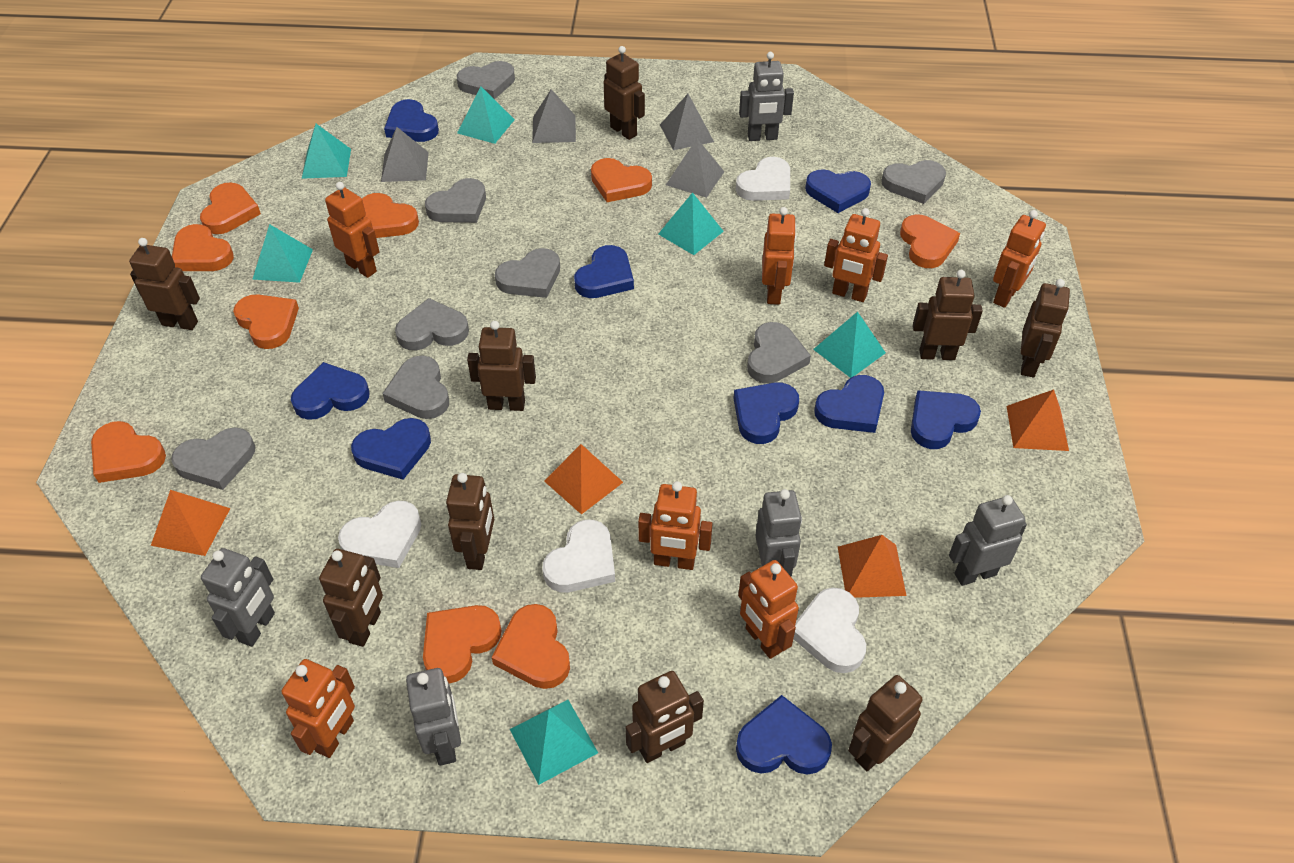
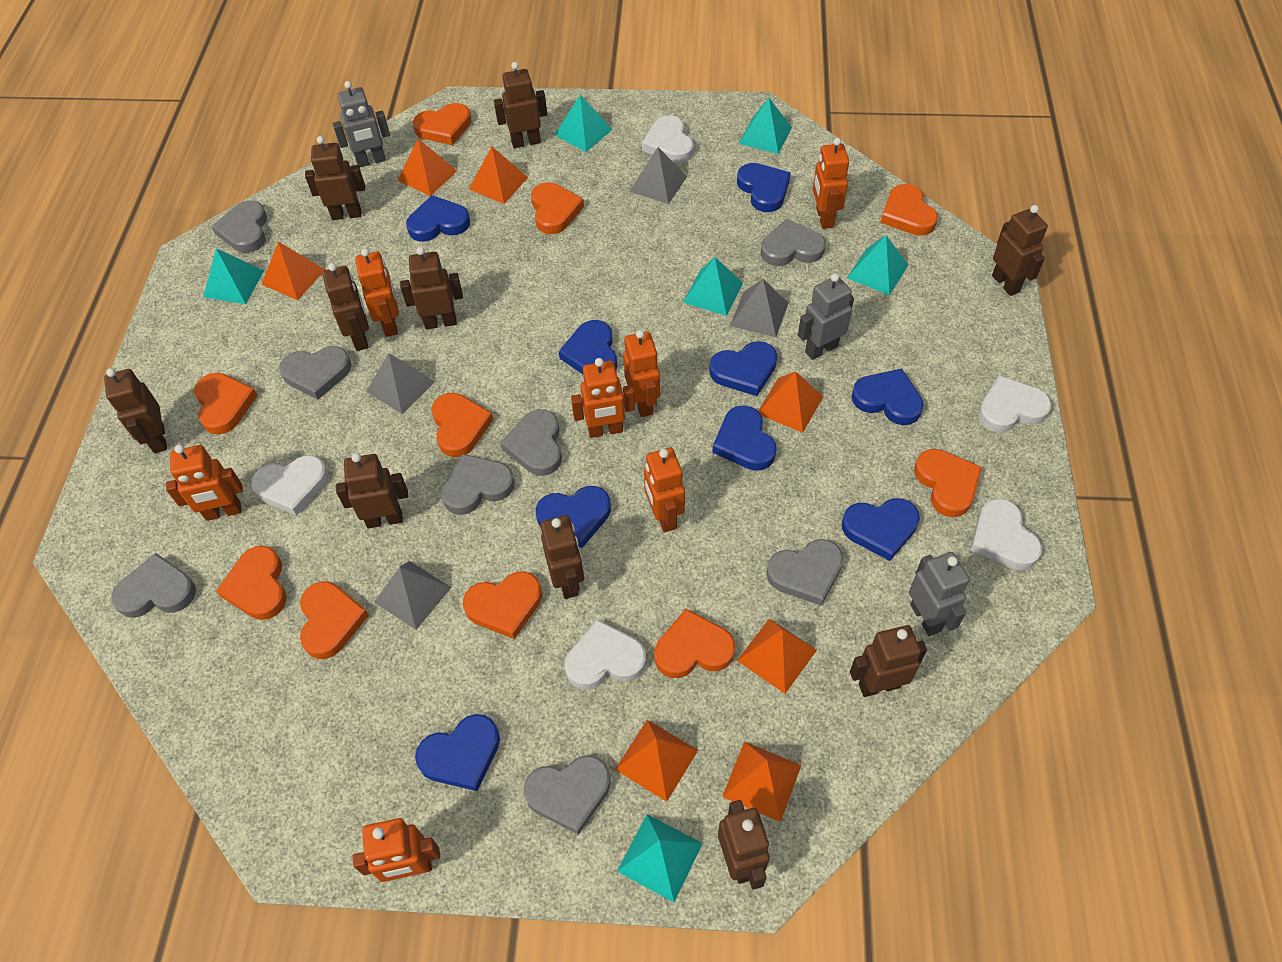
brown robot: [129,238,200,330] [319,549,383,647] [446,473,494,570] [467,321,536,411] [604,46,645,140] [626,671,704,763] [848,675,923,771] [913,270,983,360] [1021,279,1070,377] = 9 -> [104,368,167,453] [305,136,365,220] [322,263,369,351] [336,453,408,528] [400,247,463,329] [494,62,547,148] [540,515,584,599] [718,800,770,890] [850,625,927,697] [992,205,1048,296] = 10
grey robot: [201,548,275,647] [406,668,461,766] [739,52,794,141] [755,489,802,576] [949,495,1027,586] = 5 -> [333,81,390,167] [798,273,854,360] [909,552,970,636] = 3
orange heart: [91,421,166,483] [172,224,234,271] [200,182,261,234] [233,295,299,349] [362,193,419,238] [423,605,502,684] [492,604,570,689] [591,158,652,202] [900,214,960,268] = 9 -> [194,373,258,435] [216,546,287,620] [300,581,369,659] [413,103,471,145] [431,393,493,457] [463,571,542,639] [531,182,584,234] [654,609,735,678] [881,184,938,236] [914,449,982,517] = 10
orange pyramid: [151,490,231,556] [544,444,623,515] [838,535,907,598] [1007,389,1069,451] = 4 -> [261,242,325,300] [398,139,457,196] [469,146,528,204] [615,720,698,802] [722,742,801,822] [737,619,817,694] [758,371,823,433] = 7
white heart: [338,501,421,568] [542,520,615,592] [736,157,790,201] [793,588,866,673] = 4 -> [251,455,328,516] [565,619,646,689] [642,115,694,163] [970,498,1042,570] [978,375,1051,432] = 5

